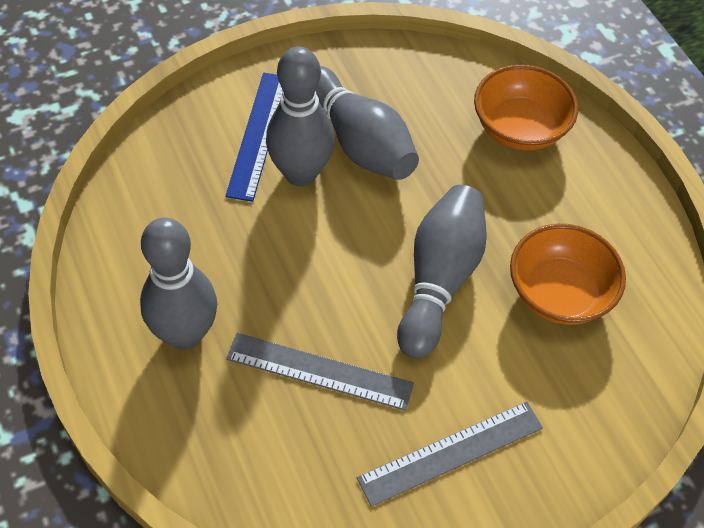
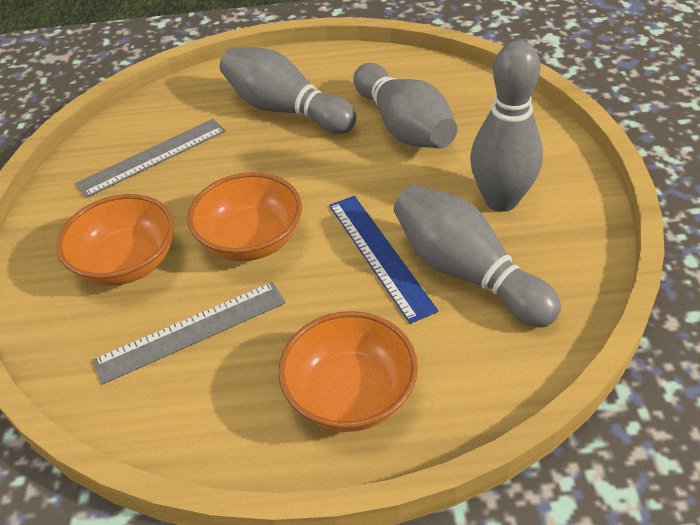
orange bowl: [474,65,578,151] [510,224,626,325] = 2 -> [56,194,174,286] [187,172,302,261] [278,311,418,432] = 3

